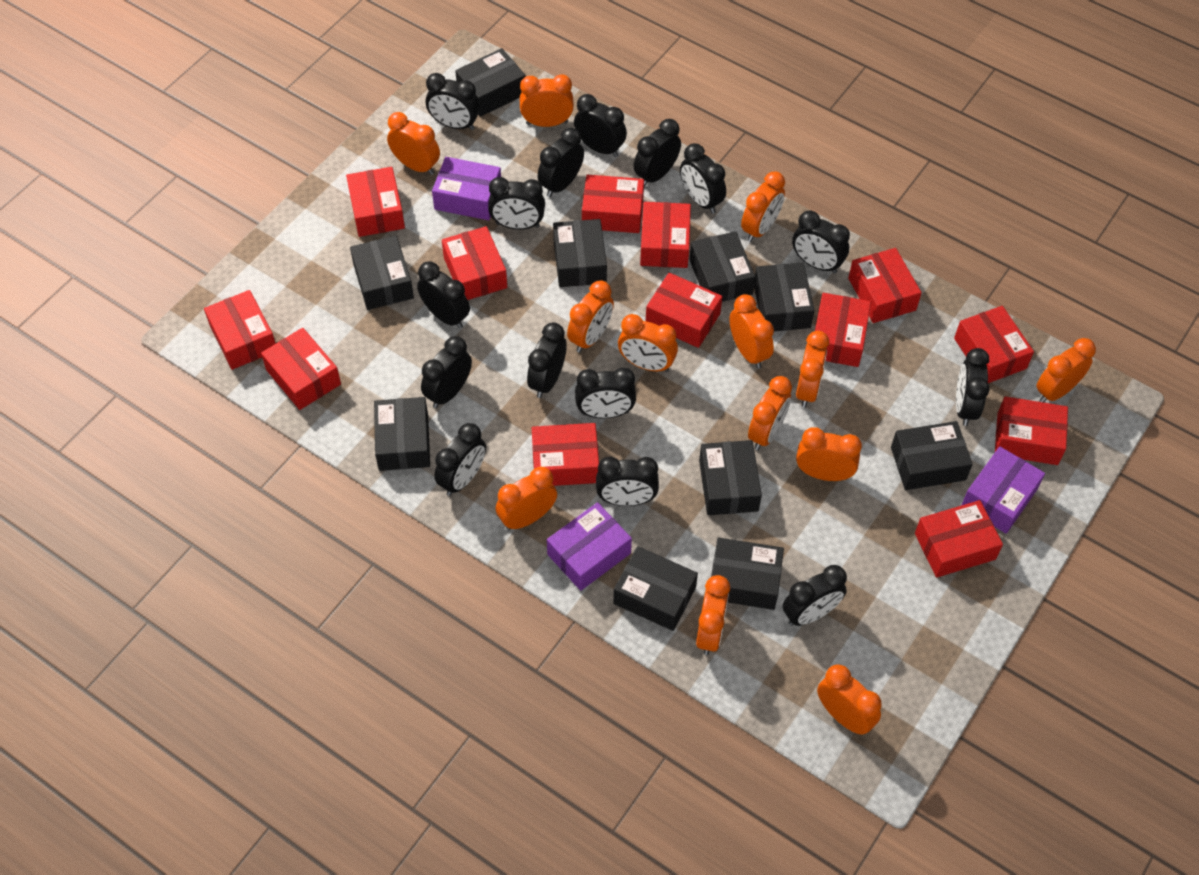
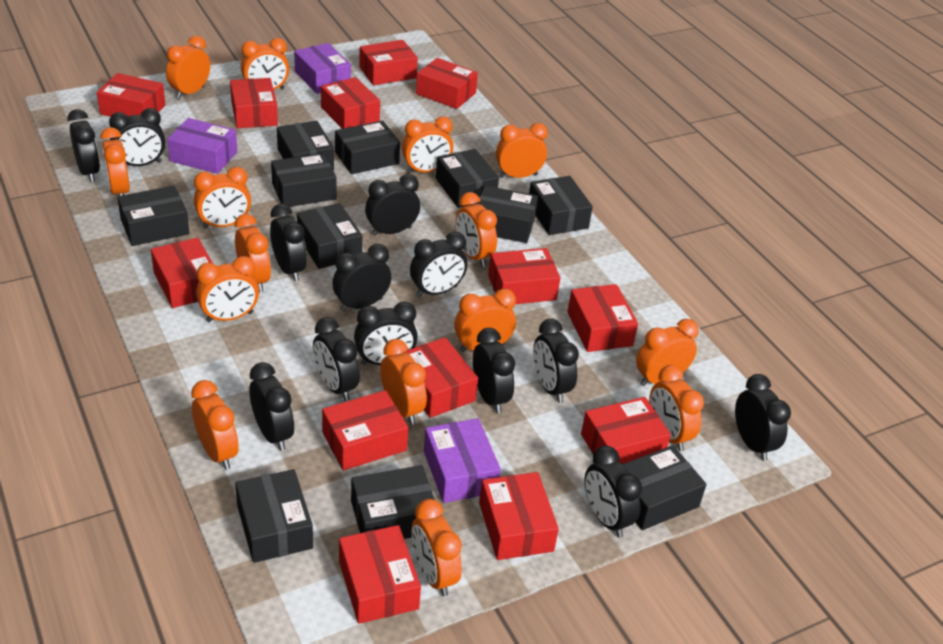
black box: [350,236,414,310] [374,397,430,471] [455,48,526,117] [553,219,607,287] [613,546,698,631] [689,231,756,302] [699,440,762,515] [711,538,784,610] [754,262,815,331] [891,421,973,490] = 10 -> [117,186,189,246] [235,469,313,563] [271,153,336,207] [277,120,334,170] [297,203,362,269] [335,121,400,174] [351,465,435,539] [436,149,499,208] [478,185,538,243] [529,176,593,235] [623,445,707,530] = 11
black clock: [417,262,470,329] [421,336,472,408] [426,73,480,130] [434,423,486,496] [488,177,545,230] [527,322,567,398] [538,128,584,197] [574,94,627,157] [575,368,636,418] [596,457,659,506] [634,119,681,187] [680,143,726,214] [783,565,847,626] [792,210,850,274] [956,348,990,426] = 15 -> [67,109,100,182] [109,108,165,166] [249,362,294,451] [270,204,307,281] [313,317,360,401] [332,244,391,312] [354,301,418,365] [365,174,420,236] [410,232,467,297] [473,328,515,413] [533,319,579,403] [585,446,642,537] [735,374,791,461] = 13
orange clock: [387,112,440,175] [496,467,557,530] [520,74,574,127] [567,281,614,353] [618,314,678,372] [696,575,730,655] [729,294,774,369] [741,171,785,242] [748,376,792,450] [796,331,829,408] [796,427,862,481] [817,664,882,734] [1036,338,1096,402] = 13 -> [100,127,130,196] [166,36,210,99] [191,380,239,470] [194,167,251,229] [196,256,259,322] [235,214,271,292] [241,38,289,90] [380,339,427,425] [402,116,453,173] [412,499,462,596] [454,288,516,352] [455,192,497,267] [496,123,548,178] [636,319,699,386] [649,365,704,451] = 15

